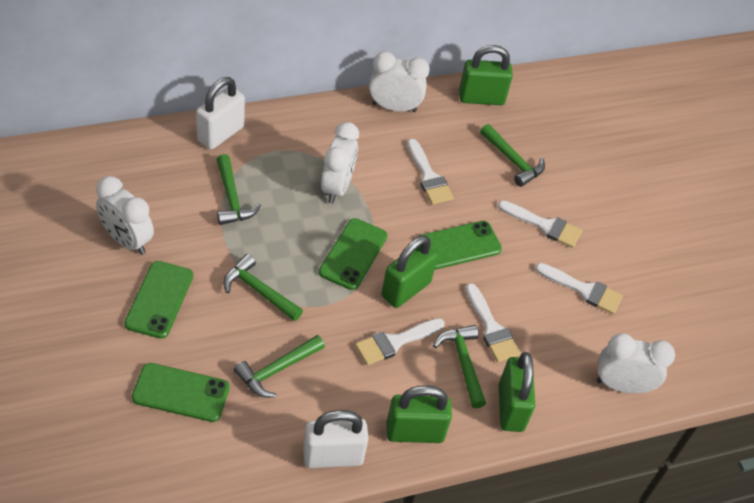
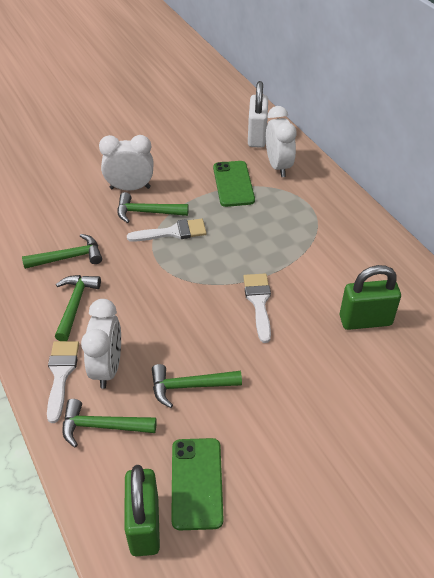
green padlock: [381,235,438,308] [386,385,452,443] [459,45,513,105] [499,352,535,432] = 4 -> [124,465,160,556] [340,265,401,330] = 2
green phone: [124,261,193,339] [132,363,230,422] [319,218,388,290] [419,221,502,269] = 4 -> [171,438,223,530] [213,161,255,207] = 2
white brush: [355,318,445,366] [407,139,454,205] [465,283,521,362] [498,200,582,248] [535,263,623,314] = 5 -> [47,341,79,423] [127,219,207,242] [243,273,271,343] = 3
white clock: [96,176,154,255] [321,122,359,204] [369,51,430,112] [597,333,675,393] = 4 -> [81,299,121,389] [99,135,154,191] [266,106,296,177] = 3
white padlock: [196,77,245,150] [303,410,369,468] = 2 -> [248,81,268,148] = 1

